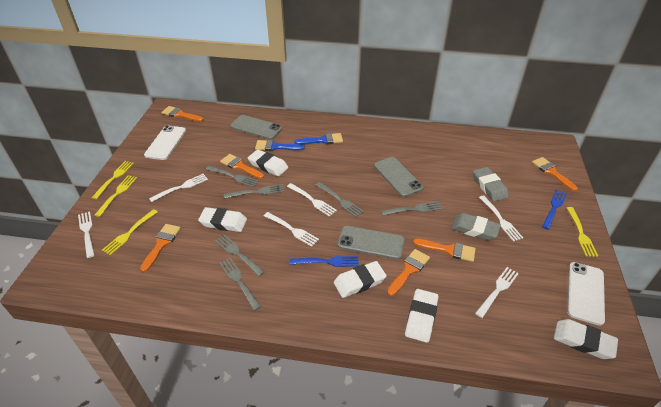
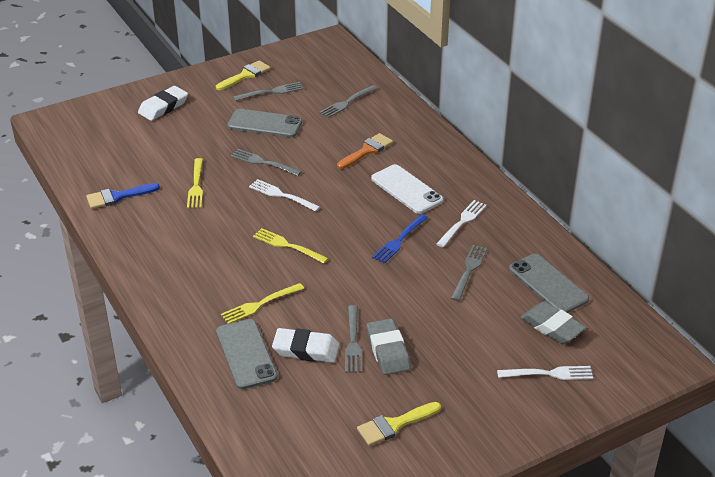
blue brush: [255,140,305,151] [294,133,343,145] = 2 -> [86,183,160,209] = 1
blue fork: [289,256,359,267] [542,189,567,229] = 2 -> [372,214,428,264] = 1
grey fork: [206,166,259,188] [215,234,265,276] [219,258,261,311] [224,184,285,199] [316,182,364,217] [381,201,443,216] = 6 -> [231,149,302,176] [233,82,304,101] [319,85,378,118] [345,305,362,373] [451,245,487,301] = 5
orange brush: [140,224,181,272] [161,106,203,122] [220,154,264,179] [387,249,430,296] [413,239,476,262] [532,157,578,191] = 6 -> [337,133,393,169] = 1
white eraser: [198,207,247,232] [248,149,288,177] [334,261,387,298] [405,289,439,343] [554,319,618,359] = 5 -> [138,86,188,121] [272,328,339,363] = 2
white fork: [78,211,95,258] [149,174,208,202] [264,212,319,247] [287,183,337,217] [475,267,519,318] [479,195,523,242] = 6 -> [249,179,320,212] [436,200,487,247] [497,366,593,380] = 3
white phone: [144,125,186,160] [567,262,605,326] = 2 -> [371,164,443,214] = 1
yellow brush: none = 0 -> [216,60,271,90] [357,402,441,446] = 2
yellow fork: [92,161,134,199] [95,175,137,217] [102,209,157,255] [567,207,598,257] = 4 -> [187,158,203,208] [221,283,304,324] [253,228,329,264] = 3

